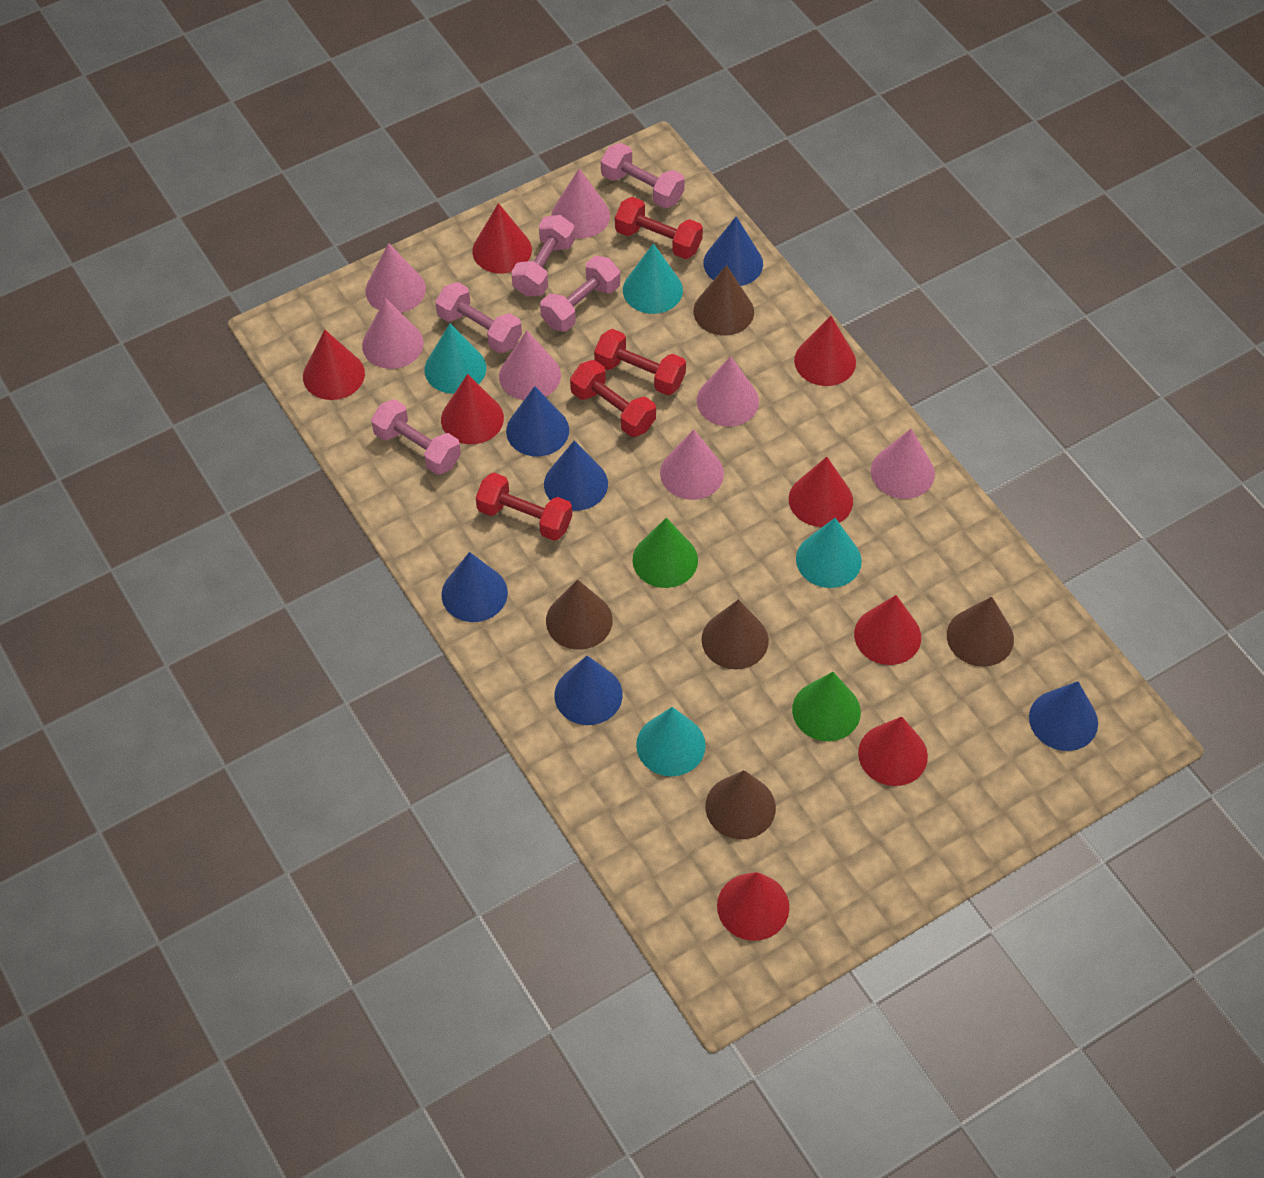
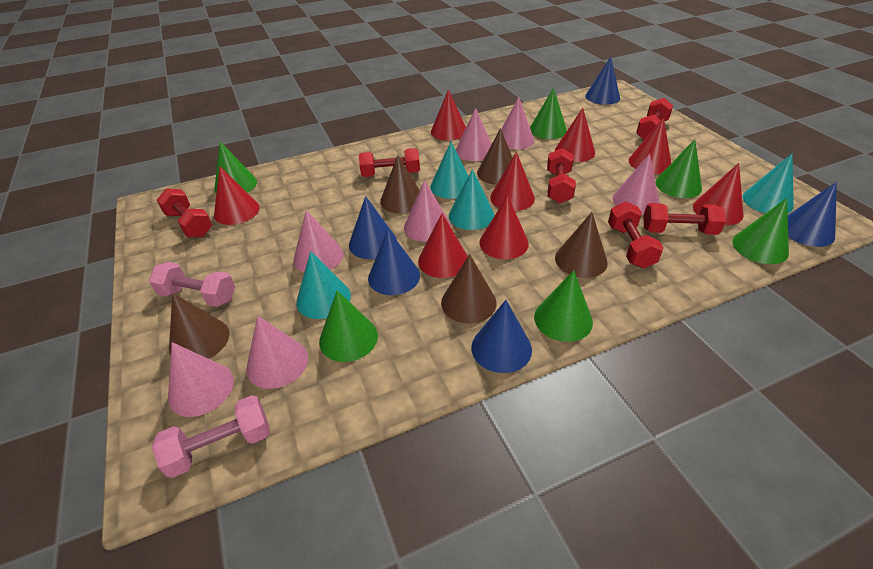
blue cone: [442,552,508,622] [506,386,569,456] [544,440,608,511] [554,656,623,725] [703,216,763,286] [1029,681,1098,751] = 6 -> [349,196,397,259] [368,229,420,295] [471,300,532,373] [585,57,620,105] [788,182,837,247] = 5
green cone: [632,518,698,588] [792,672,861,741] = 2 -> [215,142,257,193] [319,290,378,362] [530,88,567,139] [534,270,593,342] [656,139,702,198] [733,198,789,264] = 6
pink dumbbell: [371,399,461,475] [435,282,522,353] [511,215,575,297] [540,256,620,332] [601,143,685,208] = 5 -> [149,262,235,307] [152,395,270,478] = 2
red dumbbell: [476,473,572,541] [570,360,656,437] [594,329,686,395] [615,197,703,259] = 4 -> [157,188,212,237] [359,148,420,177] [547,148,576,203] [608,201,664,268] [636,98,673,140] [643,203,726,235] = 6

